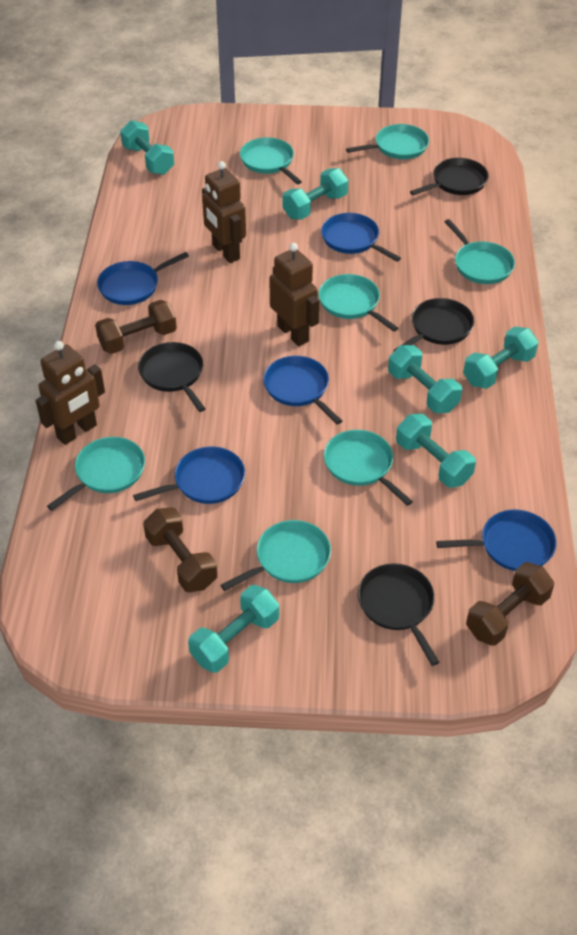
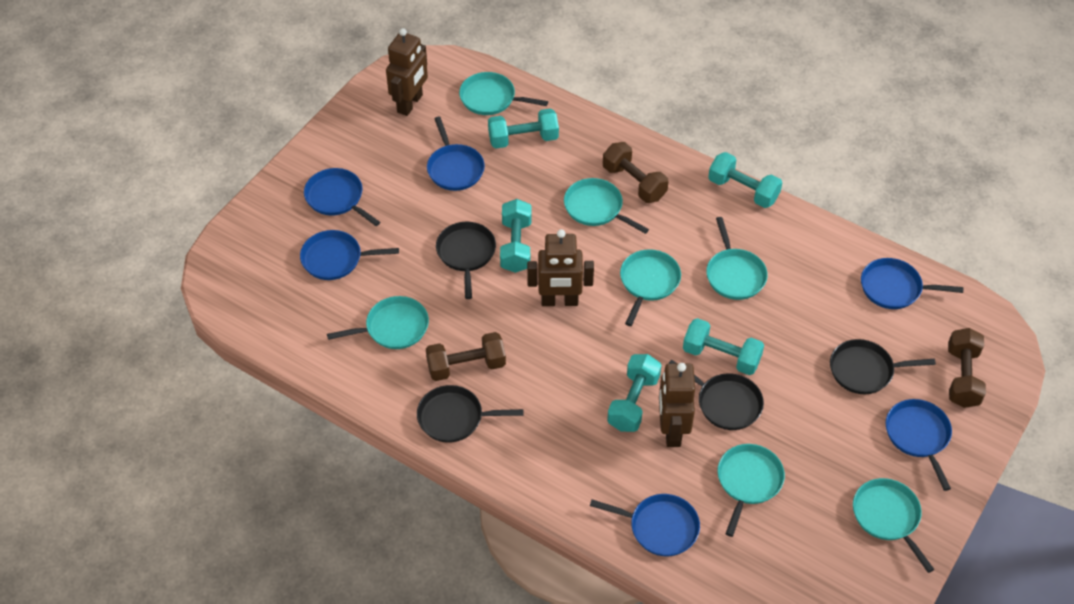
blue pan: [97,252,189,305] [133,447,245,504] [263,356,342,425] [321,213,401,262] [436,510,557,571] = 5 -> [300,230,399,280] [304,168,380,226] [427,117,485,191] [590,494,700,556] [861,258,963,309] [885,399,952,491] = 6
turquoise dumbbell: [120,120,174,175] [188,585,279,673] [282,168,348,219] [388,345,462,413] [396,414,476,488] [463,327,539,389] = 6 -> [488,108,559,148] [500,199,532,273] [607,354,661,432] [683,318,764,375] [708,152,782,208] = 5

